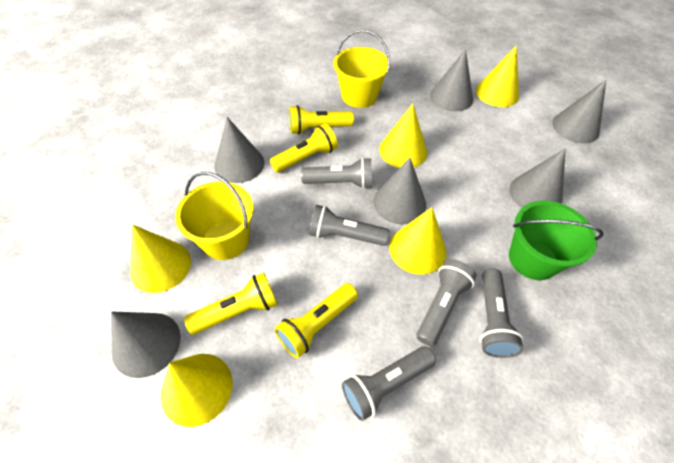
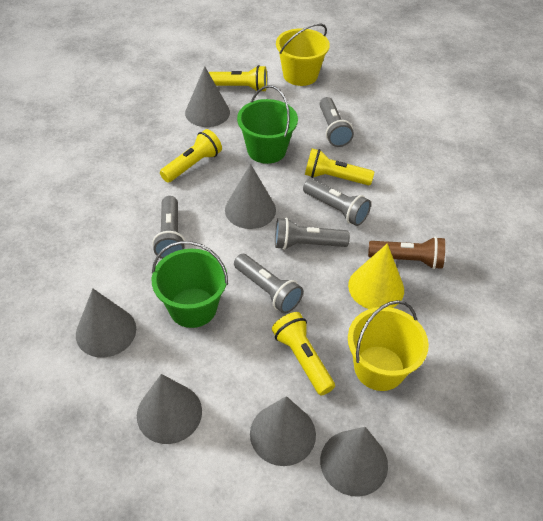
brown flashlight: none = 0 -> [368,236,445,269] = 1
green bucket: [509,201,603,280] = 1 -> [152,241,228,328] [237,85,298,164] = 2
yellow cone: [130,225,191,293] [161,354,233,427] [379,103,427,168] [389,207,446,275] [476,45,519,107] = 5 -> [348,244,404,309] = 1

